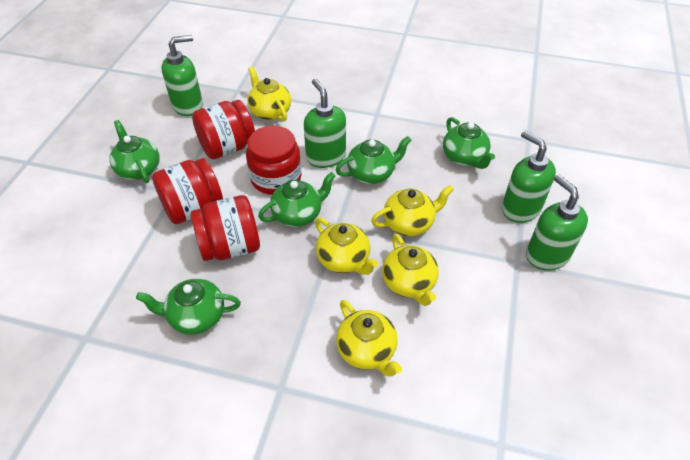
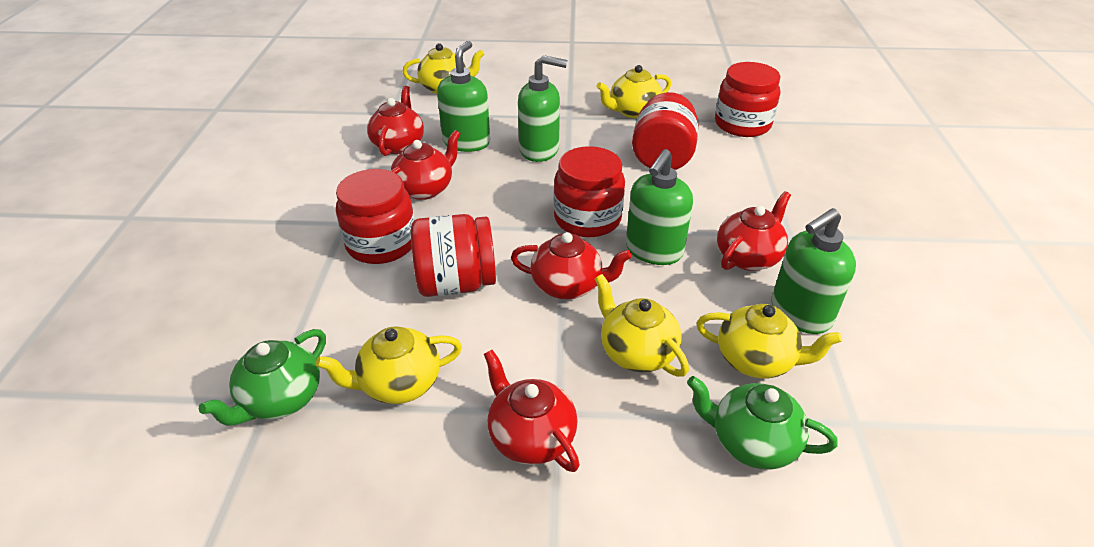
green teapot: [109,120,160,183] [136,278,241,335] [258,172,335,227] [336,136,411,184] [443,117,495,169] = 5 -> [199,329,326,426] [687,376,838,470] = 2
red jar: [152,158,223,224] [191,195,260,261] [192,100,255,159] [246,126,302,195] = 4 -> [336,169,415,264] [411,214,496,297] [554,146,625,237] [632,92,699,170] [715,62,780,137] = 5
red teapot: none = 0 -> [367,86,424,156] [391,130,460,200] [484,350,580,472] [511,232,632,299] [717,191,791,271] = 5

